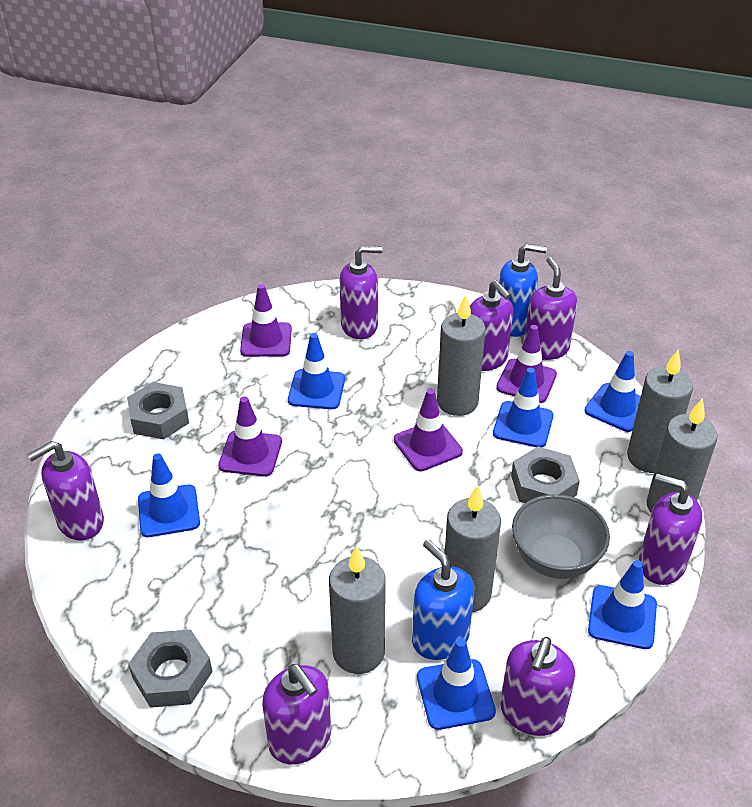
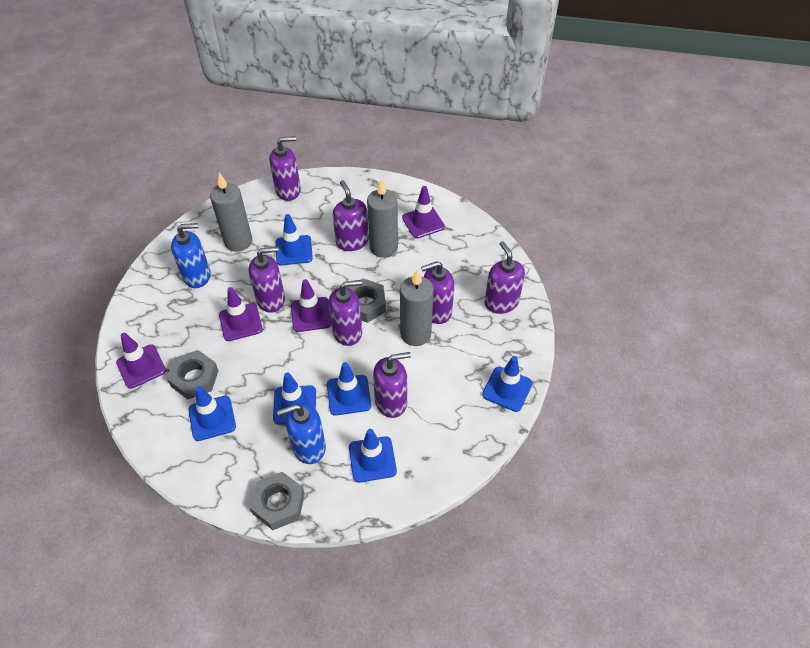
grey bowl: [512,494,610,579] = 1 -> none = 0
grey candle: [329,546,386,674] [437,295,486,416] [445,485,501,612] [627,350,693,473] [646,398,718,513] = 5 -> [210,173,252,252] [367,179,398,258] [400,269,434,346] = 3

